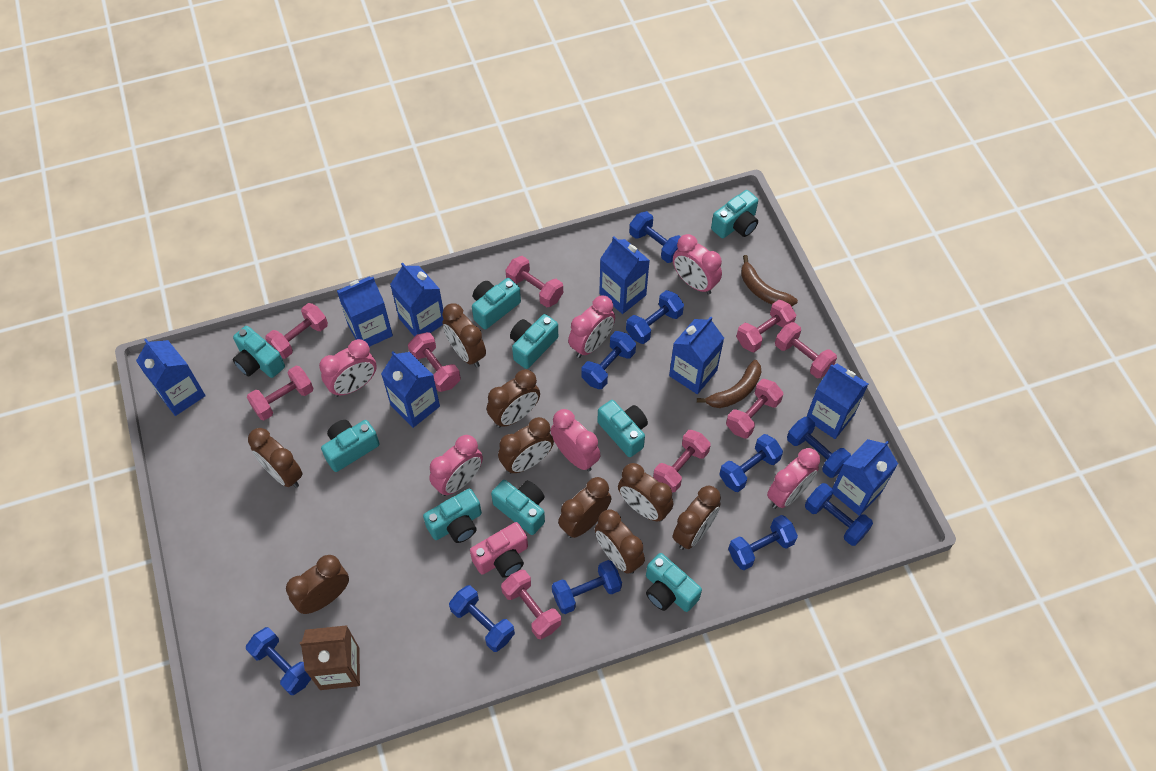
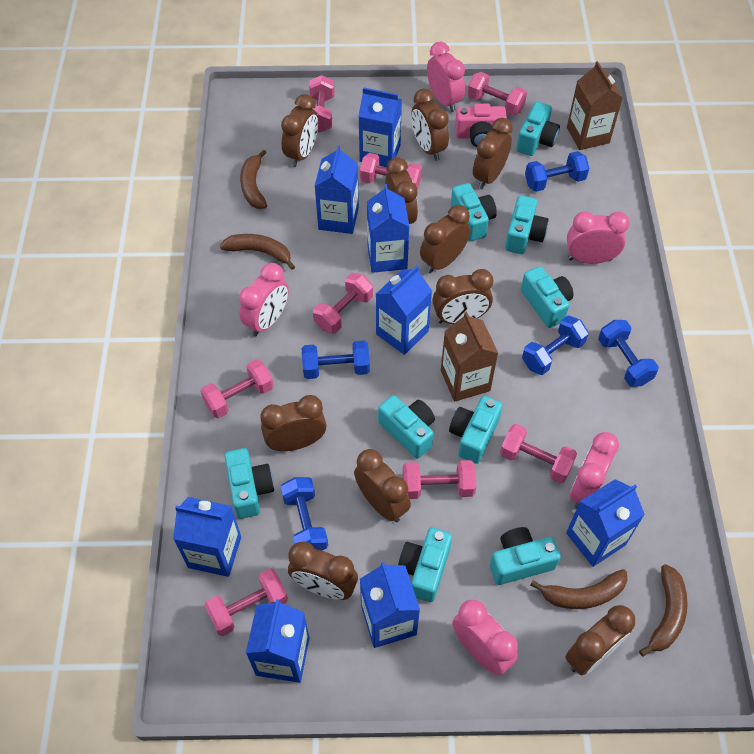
blue dumbbell: [246,627,311,695] [449,585,515,652] [552,560,622,614] [581,331,636,389] [626,290,684,344] [629,211,681,263] [719,434,783,492] [728,515,798,570] [787,417,851,478] [805,483,873,546] = 10 -> [281,477,328,551] [302,340,370,379] [522,316,589,375] [525,151,589,192] [598,320,659,387] = 5
brown banana: [697,360,761,408] [741,255,798,307] = 2 -> [220,234,295,270] [240,149,267,209] [530,569,628,609] [639,564,688,657] = 4
brown carton: [300,625,360,690] = 1 -> [441,311,498,402] [567,61,623,150] = 2
brown clock: [248,428,303,488] [286,555,349,614] [442,303,486,367] [487,369,540,428] [498,417,554,474] [558,477,611,538] [595,510,645,574] [618,463,673,522] [673,486,721,550] = 9 -> [260,395,327,451] [281,94,318,167] [288,542,358,600] [354,449,411,522] [385,157,418,224] [411,88,449,161] [420,205,471,274] [433,269,493,324] [473,118,513,189] [565,605,635,675] = 10
pink clock: [319,339,377,397] [429,435,483,496] [551,409,601,471] [568,295,615,358] [673,234,722,295] [767,448,820,509] = 6 -> [239,263,289,336] [427,42,465,112] [452,600,518,675] [567,212,630,264] [570,432,619,509] = 5
pink dumbbell: [247,366,314,421] [265,303,328,359] [408,332,461,392] [501,570,561,639] [505,256,563,307] [653,430,711,492] [726,379,783,439] [736,300,796,352] [775,322,837,378] = 9 -> [200,359,274,418] [205,568,288,636] [309,75,335,133] [313,273,373,334] [360,153,422,190] [403,460,476,499] [467,72,527,115] [500,424,577,483] = 8

